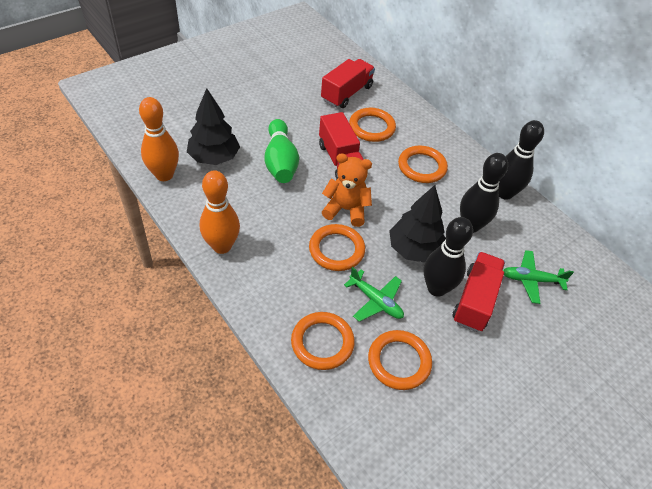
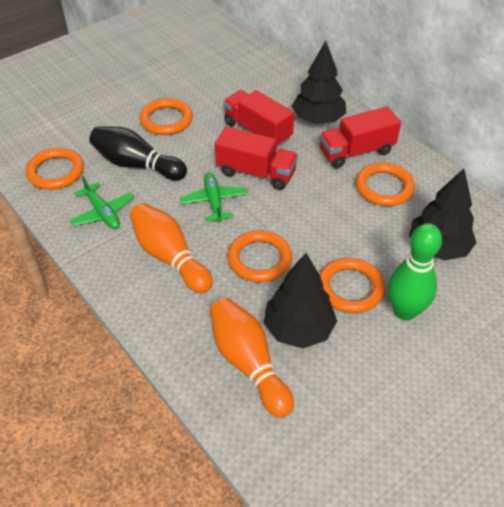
black bowling pin: [424,217,473,297] [460,153,508,233] [498,120,544,200] = 3 -> [89,126,187,180] = 1
black tree: [187,88,240,165] [389,185,446,262] = 2 -> [264,253,337,349] [292,41,346,124] [409,169,477,260] = 3
orange teddy bear: [322,153,372,227] = 1 -> none = 0

